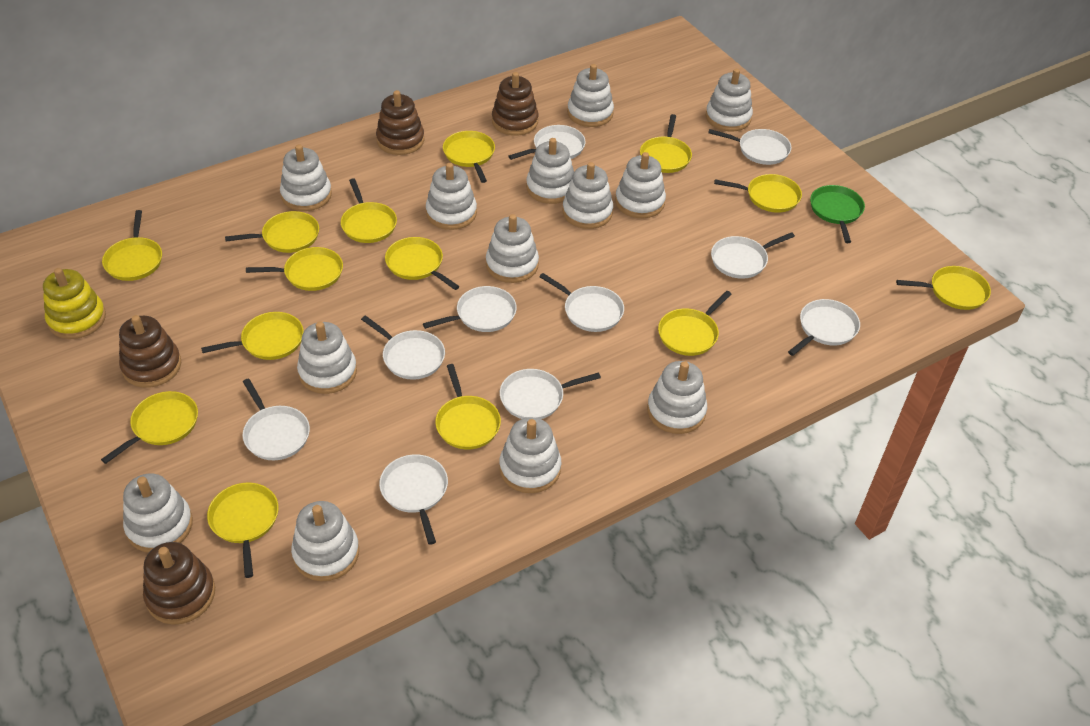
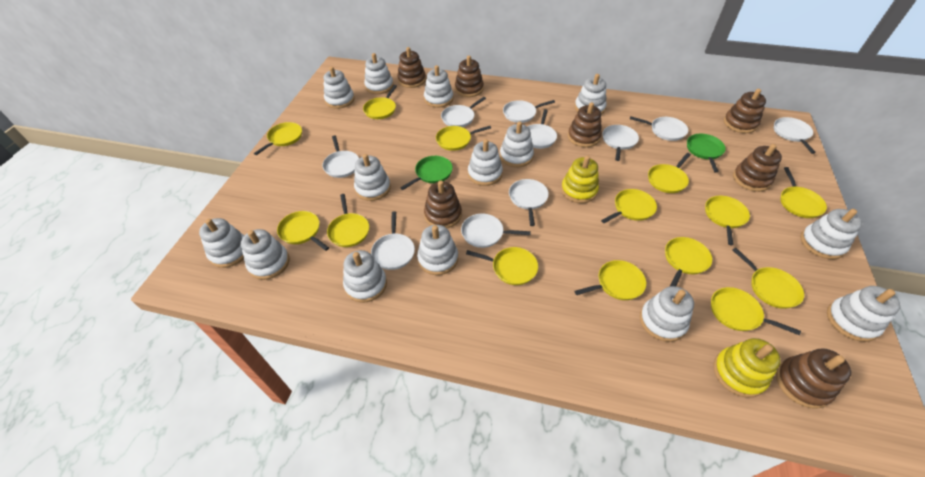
brown stacking toy: [119,315,181,388] [143,542,215,625] [376,90,424,155] [492,72,539,136] = 4 -> [397,47,426,88] [424,180,462,228] [455,56,484,97] [568,102,602,147] [724,89,766,133] [733,144,782,192] [776,348,851,409] = 7
green pan: [810,185,865,243] = 1 -> [400,156,453,190] [687,134,726,173] = 2
white stacking toy: [123,474,193,553] [280,144,332,211] [291,501,359,581] [297,321,357,394] [426,163,477,230] [486,214,539,283] [499,417,561,493] [526,138,574,204] [563,162,613,229] [567,64,614,127] [615,152,666,218] [647,361,707,434] [705,69,753,132] = 13 -> [199,218,244,268] [241,229,290,280] [323,67,355,109] [343,250,387,303] [354,154,391,201] [364,53,394,94] [417,225,458,275] [424,65,453,108] [468,139,503,186] [500,122,534,167] [575,74,607,115] [640,286,694,342] [800,209,862,259] [827,286,901,342] = 14
yellow stacking toy: [43,268,106,339] = 1 -> [561,156,599,203] [713,338,781,397] = 2

